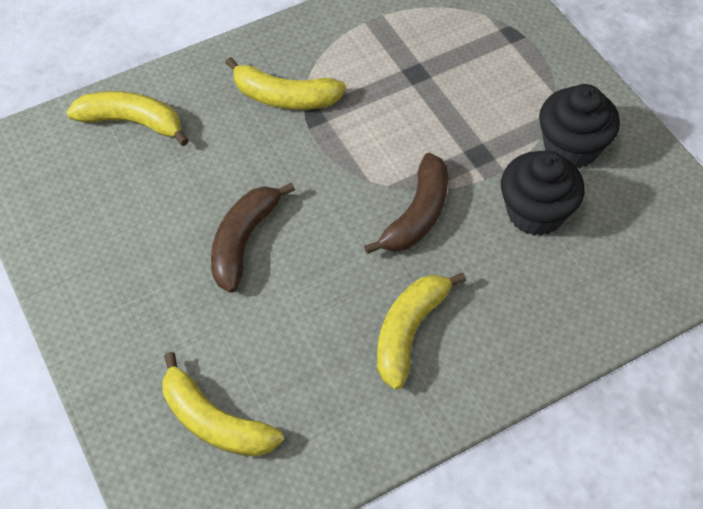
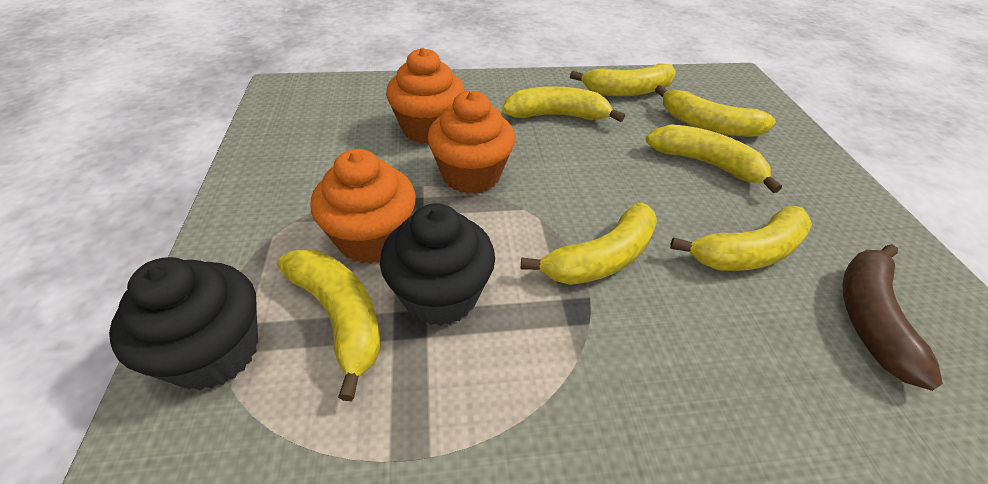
brown banana: [211,182,295,293] [364,153,448,254] = 2 -> [843,244,943,391] = 1
orange cupcake: none = 0 -> [311,149,416,264] [386,48,465,144] [427,91,515,194] = 3
yellow banana: [67,91,189,146] [162,352,283,457] [225,57,346,110] [377,272,466,390] = 4 -> [277,250,381,401] [502,86,625,122] [521,203,657,285] [570,63,676,96] [646,124,782,193] [655,85,776,137] [670,206,812,271] = 7

